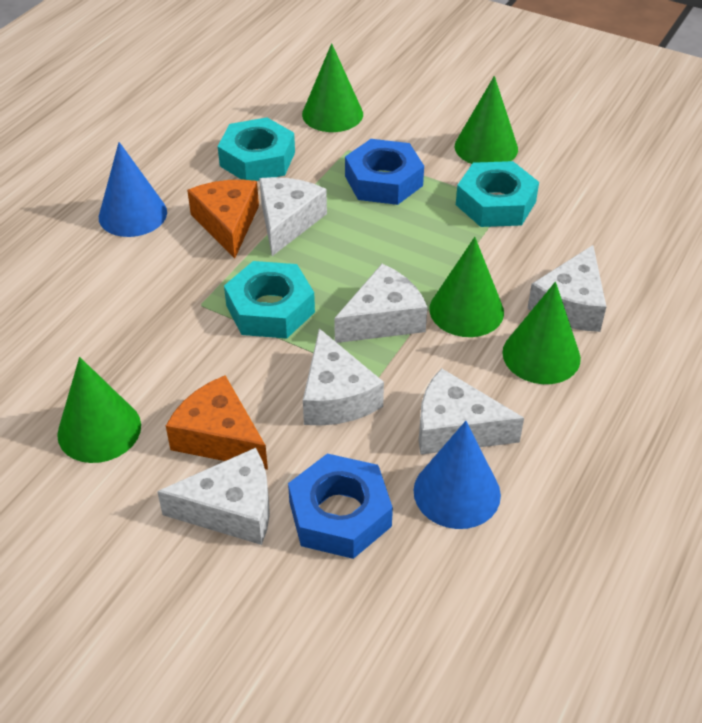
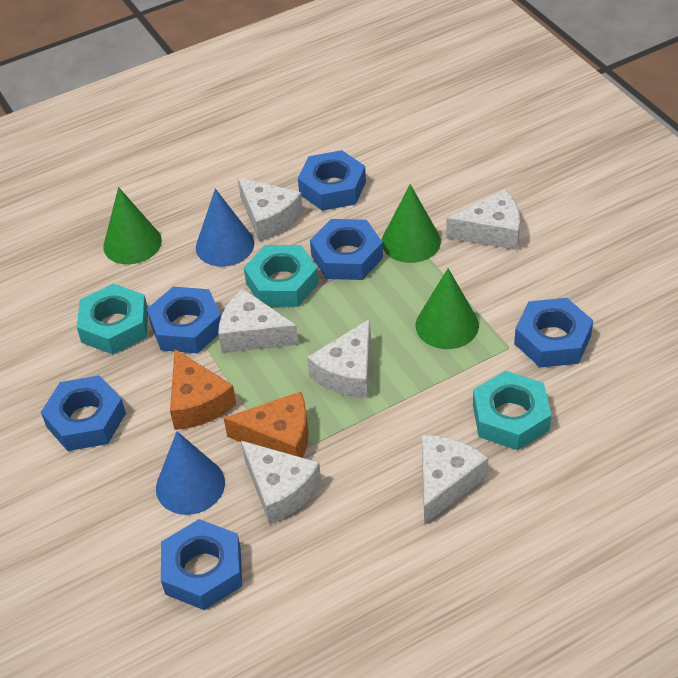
blue nut: [288,453,393,559] [345,139,424,205] = 2 -> [41,375,126,451] [147,287,221,353] [161,519,242,610] [298,150,366,211] [310,219,383,280] [514,298,593,367] = 6
green cone: [57,357,141,463] [302,43,363,132] [429,237,504,337] [455,76,518,164] [502,282,581,384] = 5 -> [103,187,162,264] [382,184,441,263] [416,268,479,349] = 3

